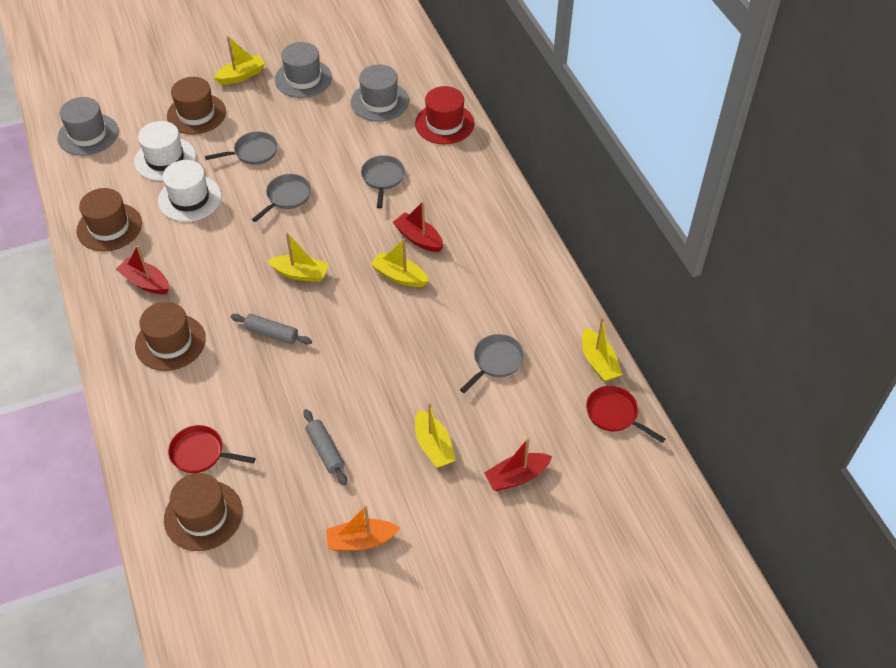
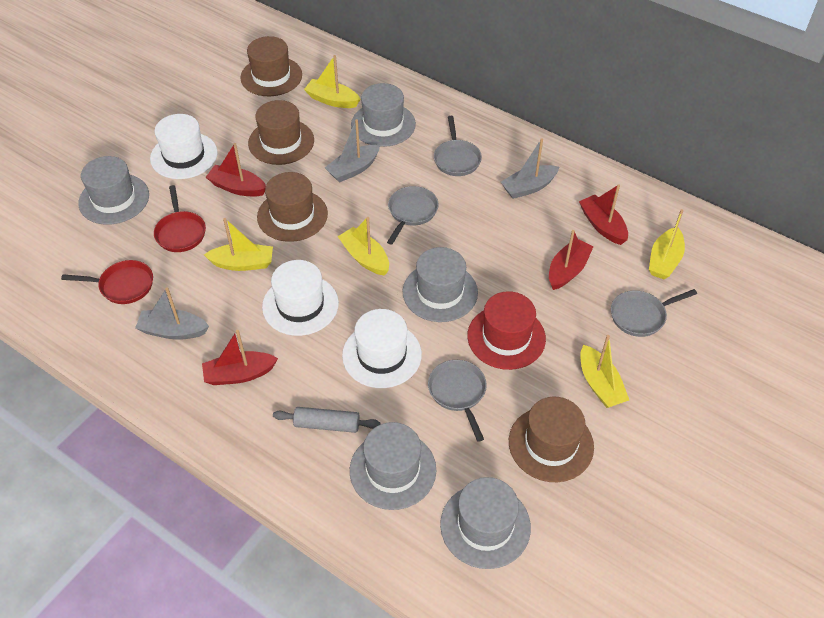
grey boat: none = 0 -> [135,288,209,340] [325,119,380,183] [501,138,559,199] = 3
grey hat: [57,97,119,156] [275,42,332,98] [351,64,409,122] = 3 -> [78,156,149,225] [350,422,436,510] [351,83,416,147] [402,247,478,322] [440,477,531,569] = 5
grey rolling pin: [231,314,312,345] [303,409,347,485] = 2 -> [273,407,381,433] = 1
orange boat: [326,505,400,551] = 1 -> none = 0
red boat: [116,245,169,294] [393,201,443,252] [484,438,552,491] = 3 -> [202,330,278,385] [206,143,266,197] [549,230,594,290] [579,184,628,245] = 4
white hat: [134,121,196,181] [158,160,222,222] = 2 -> [150,114,218,179] [262,260,339,336] [342,309,422,388] = 3

